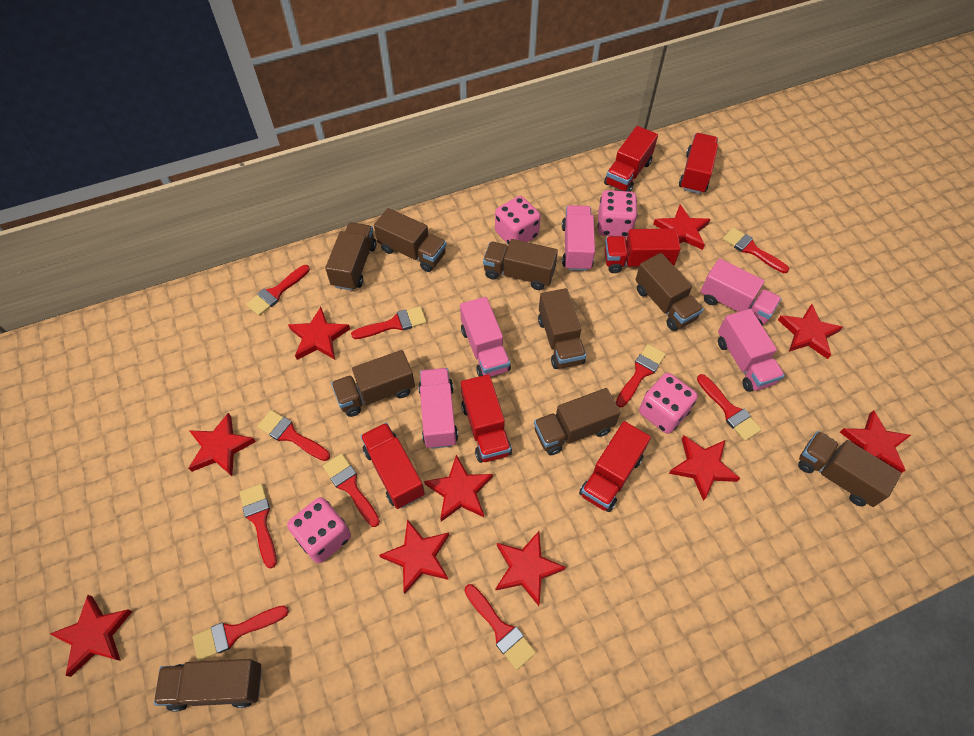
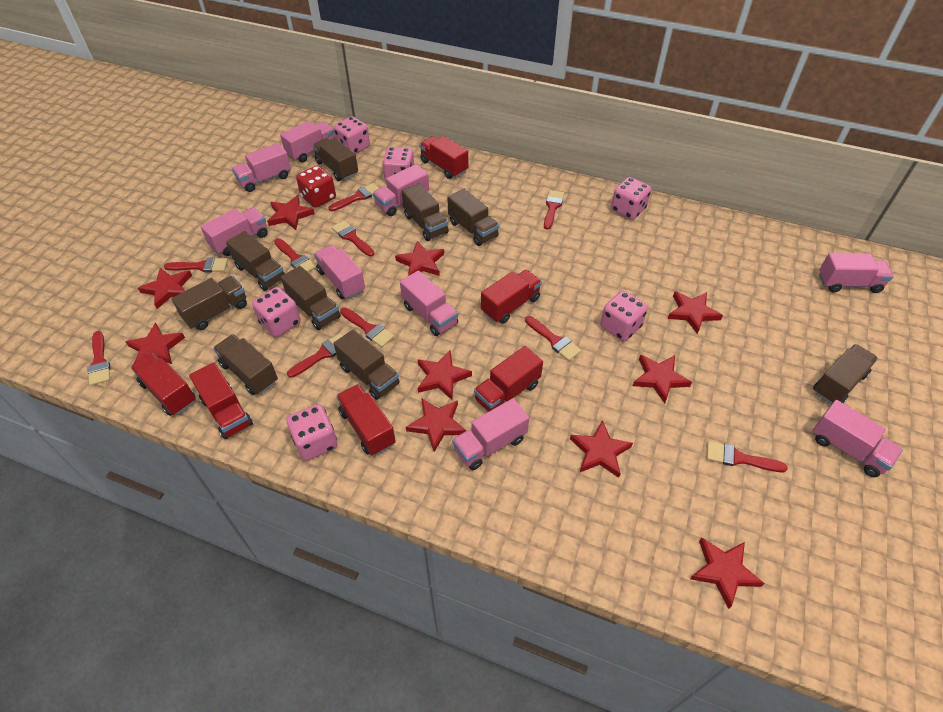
pink dice: [287,497,351,563] [495,196,541,245] [597,190,637,237] [639,373,698,434] = 4 -> [252,287,301,337] [286,404,338,461] [334,116,370,154] [382,147,414,181] [600,291,648,341] [611,177,651,220] = 6
pink truck: [418,368,458,449] [460,297,511,377] [562,205,595,271] [701,258,782,325] [718,309,785,392] = 5 -> [200,208,268,256] [232,143,291,192] [280,121,335,162] [314,245,365,299] [373,164,429,216] [400,270,458,336] [452,398,529,470] [813,400,903,477] [819,253,894,293] = 9
red dice: none = 0 -> [296,165,336,208] = 1

